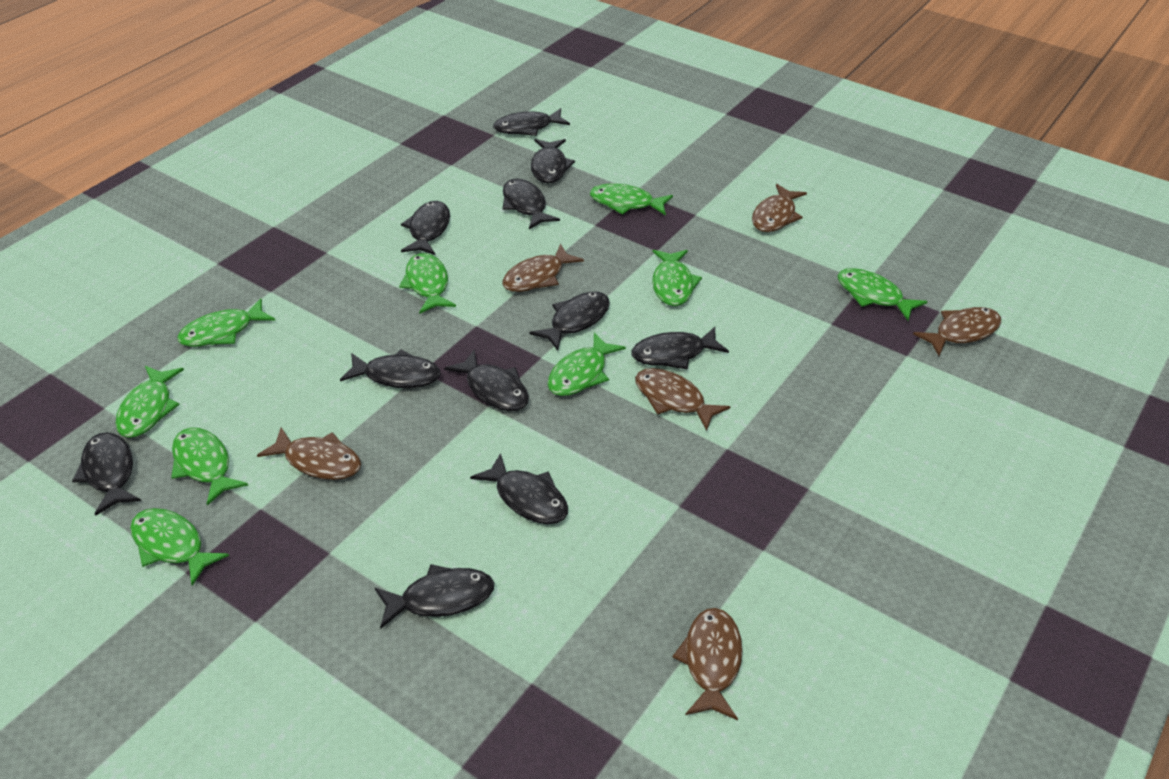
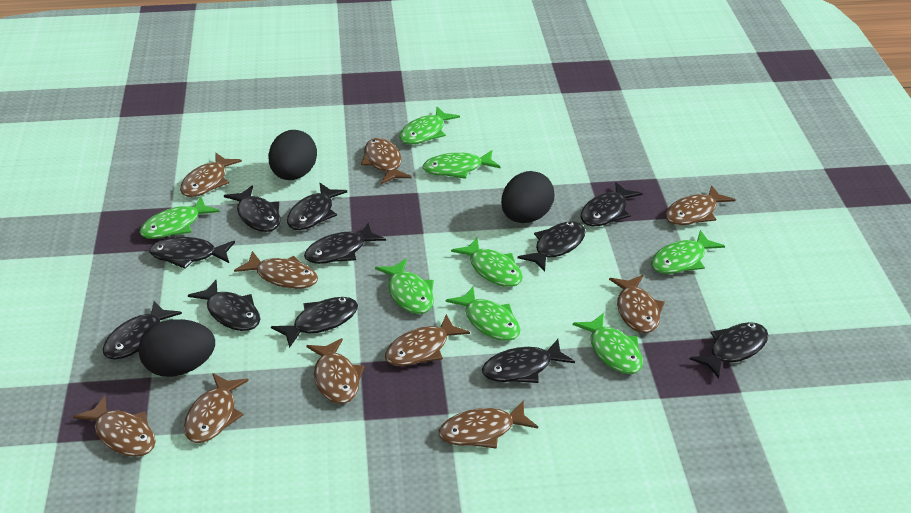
black egg: none = 0 -> [138,319,215,377] [268,130,317,180] [501,171,554,223] = 3
brown fish: [257,427,361,480] [502,244,584,292] [635,368,730,431] [672,608,743,720] [752,184,807,232] [913,307,1001,356] = 6 -> [73,396,156,457] [180,153,242,197] [184,373,249,443] [234,251,318,289] [306,338,365,404] [361,138,412,184] [385,314,470,366] [439,400,538,449] [609,275,665,333] [665,185,735,225] = 10
green fish: [115,366,184,438] [130,508,229,586] [171,427,248,506] [177,299,276,347] [399,253,456,314] [547,332,626,396] [590,184,673,216] [652,250,702,306] [837,268,928,321] = 9 -> [140,197,220,239] [375,259,434,314] [399,107,460,145] [423,150,501,179] [446,287,520,341] [451,238,523,287] [573,313,643,374] [651,230,725,274] = 8

